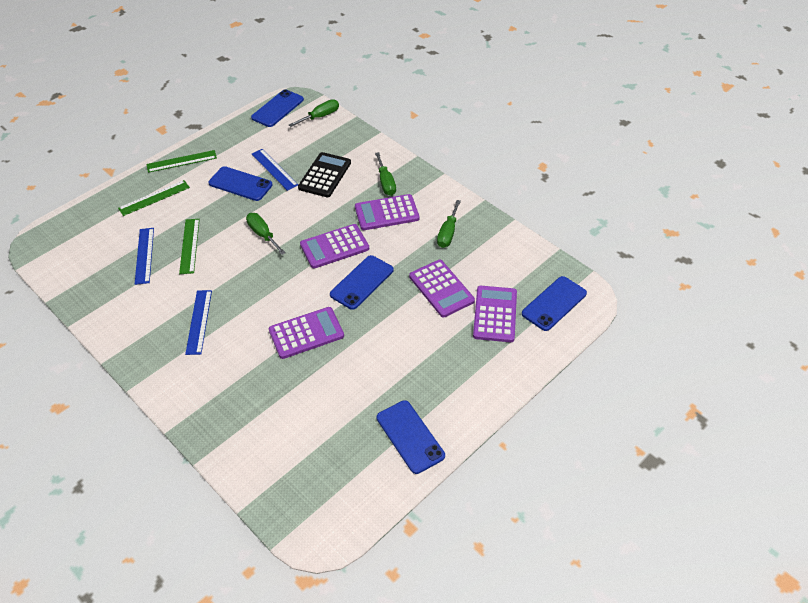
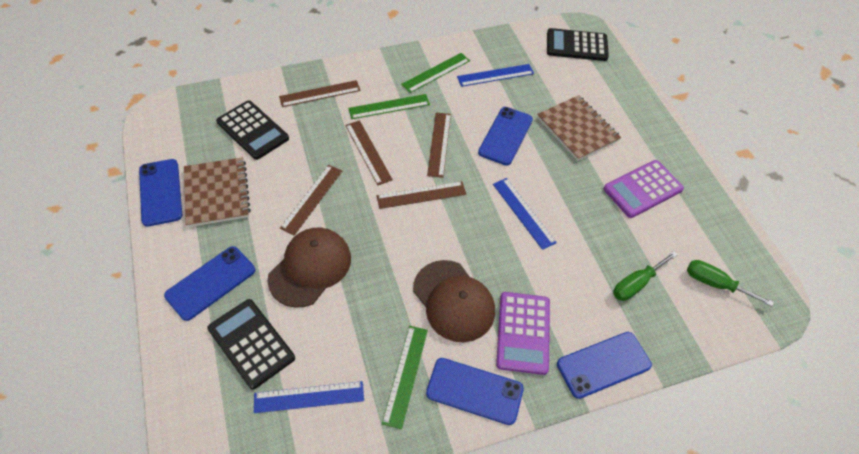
black calculator: [298,152,351,197] = 1 -> [207,299,295,390] [216,100,289,160] [547,28,609,61] = 3
brown cap: none = 0 -> [267,227,351,308] [413,260,495,342] = 2
brown notebook: none = 0 -> [184,157,251,227] [537,95,621,161] = 2
brown ruler: none = 0 -> [279,80,361,107] [280,165,342,235] [345,120,393,185] [376,181,466,209] [427,112,451,178] = 5
green screwdriver: [246,213,286,255] [289,99,339,127] [375,152,396,196] [437,200,461,248] = 4 -> [613,251,677,301] [687,260,774,306] = 2
purple calculator: [269,307,344,359] [300,224,369,268] [355,194,419,230] [409,260,475,317] [473,286,517,342] = 5 -> [496,292,550,375] [603,160,684,218] = 2

